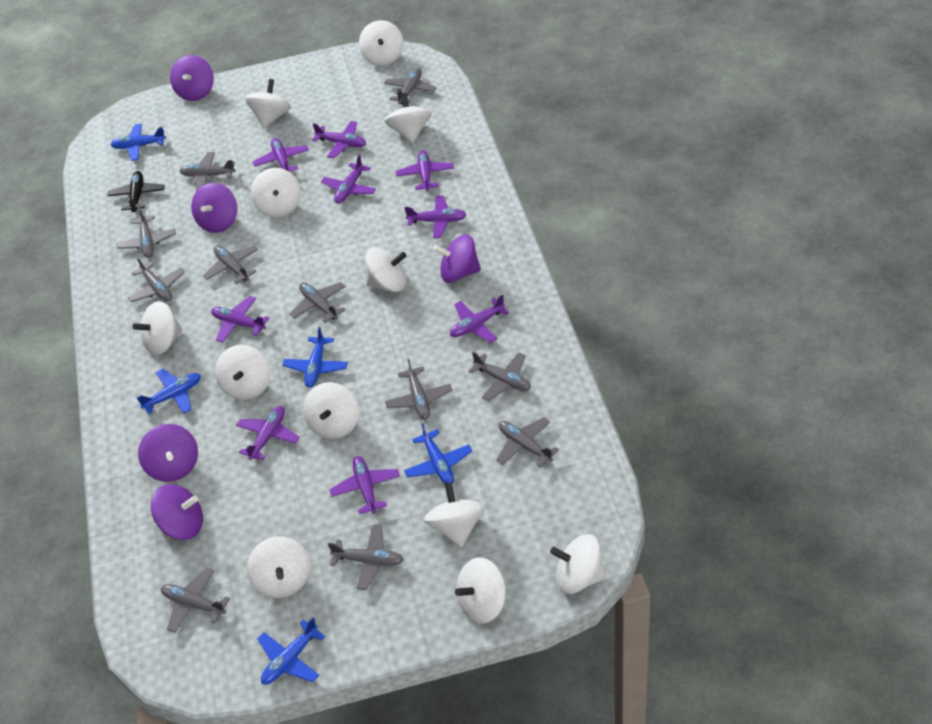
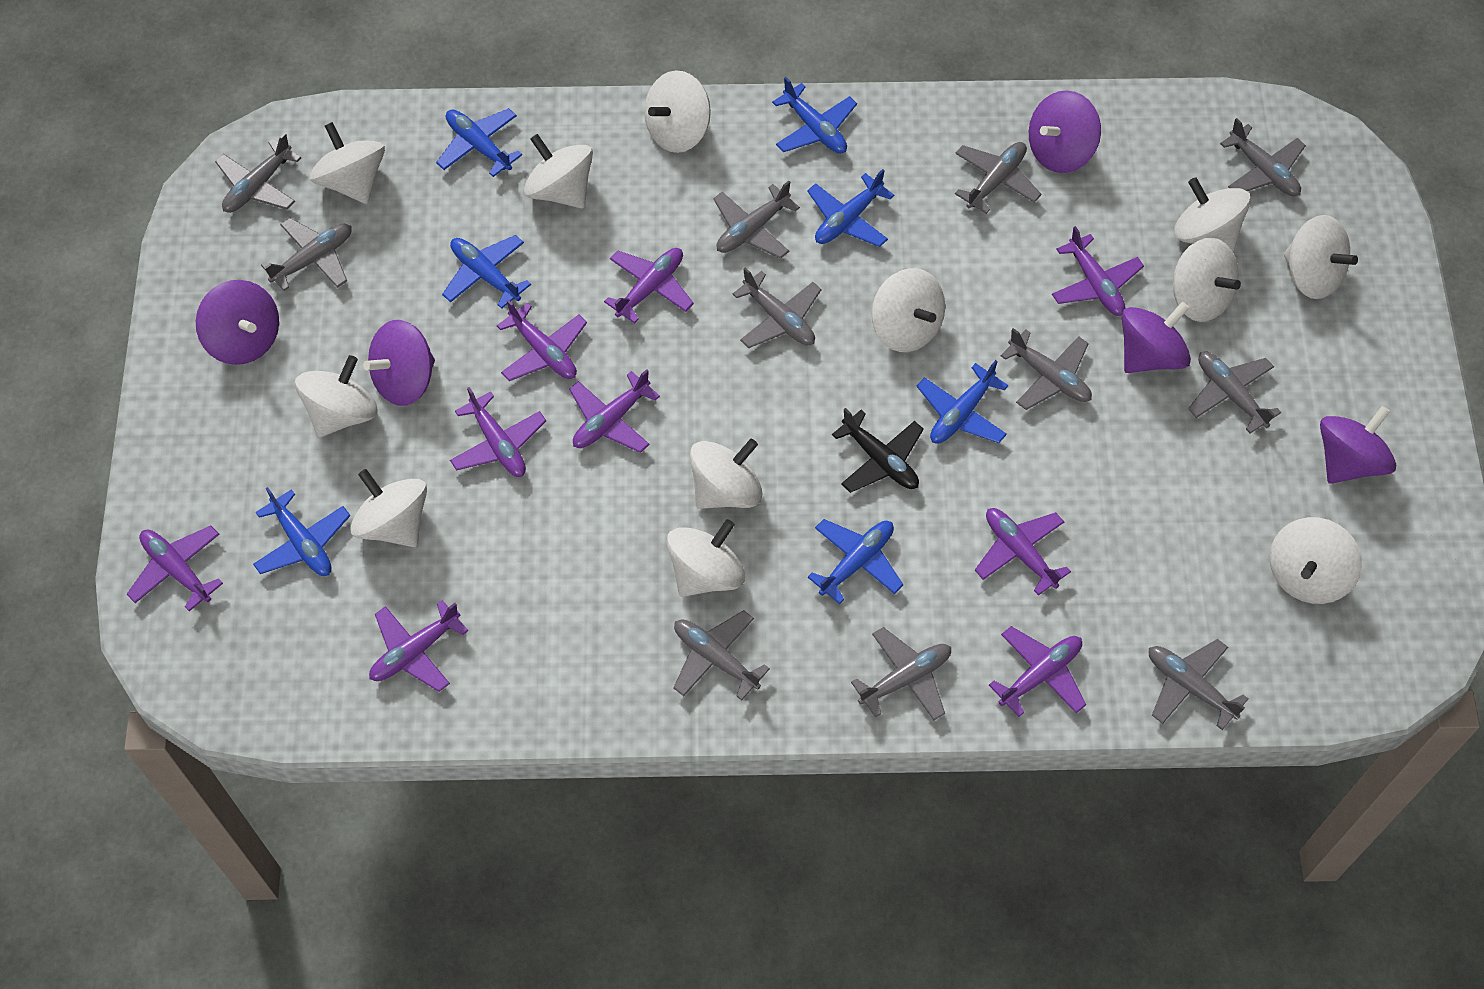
blue plane: [110,124,166,161] [136,369,201,414] [257,617,326,684] [282,327,348,388] [404,423,472,484] = 5 -> [253,487,350,576] [436,108,522,177] [442,235,531,309] [772,77,857,154] [807,169,894,247] [808,519,904,604] [917,360,1008,444] = 7

